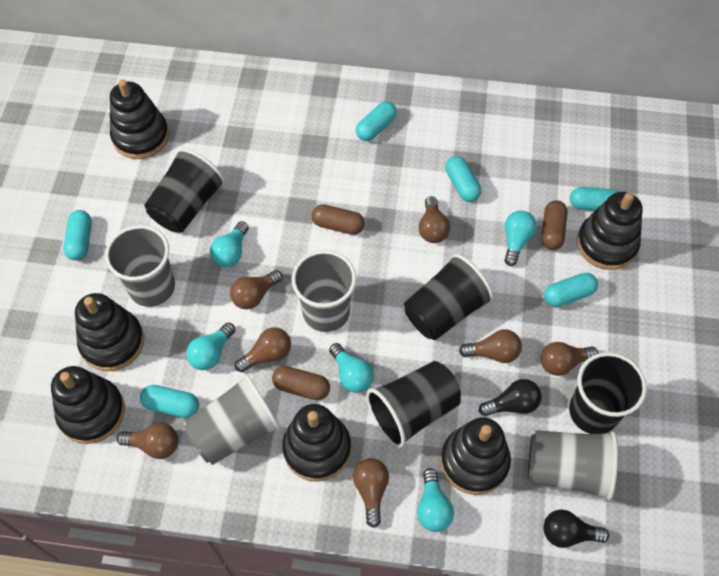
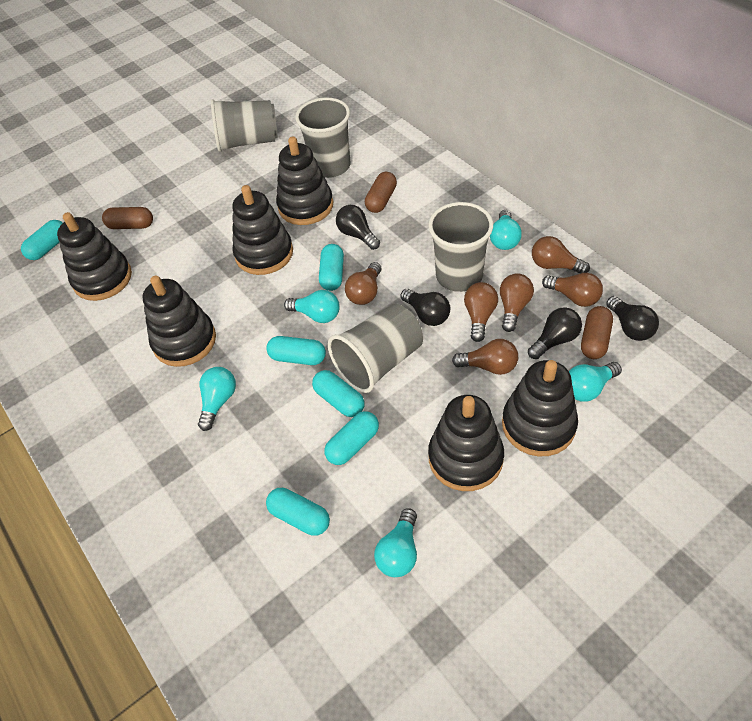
black cup: [144,148,225,232] [366,361,461,448] [404,254,494,340] [569,352,647,434] = 4 -> none = 0
black light bulb: [479,379,542,416] [543,509,609,548] = 2 -> [336,205,380,250] [400,289,450,326] [528,307,582,359] [606,296,659,341] = 4
brown light bulb: [117,423,178,459] [230,270,283,309] [235,328,291,372] [353,458,389,528] [419,196,450,243] [459,329,522,363] [541,342,598,376] = 7 -> [345,262,381,305] [452,339,518,375] [464,282,498,342] [500,273,534,332] [532,236,590,273] [542,273,603,307] = 6

